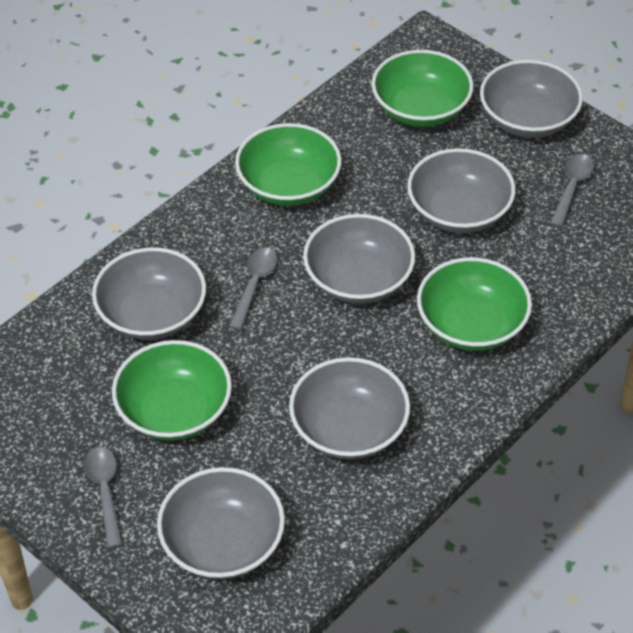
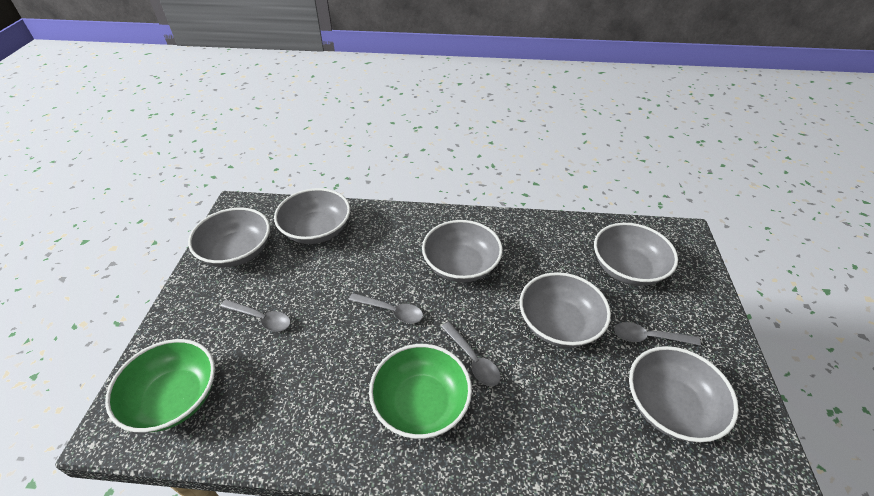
green bowl: [112,340,232,441] [235,123,342,206] [371,50,474,127] [417,257,532,351] = 4 -> [105,339,215,433] [369,344,472,439] = 2
grey spoon: [84,447,123,548] [229,247,277,330] [550,154,594,227] = 3 -> [220,299,291,332] [349,293,423,323] [441,322,501,386] [614,322,701,346] = 4

